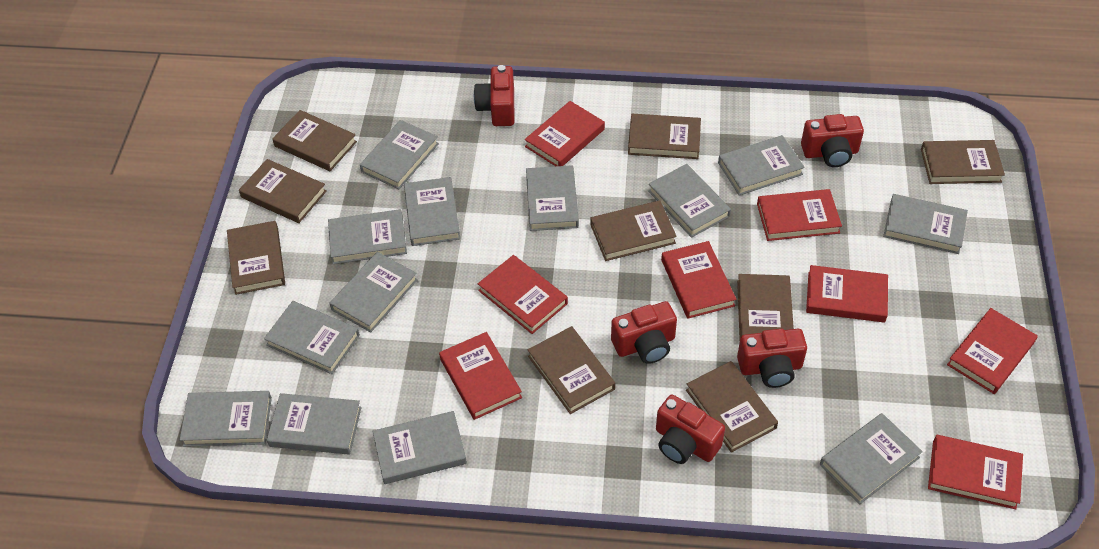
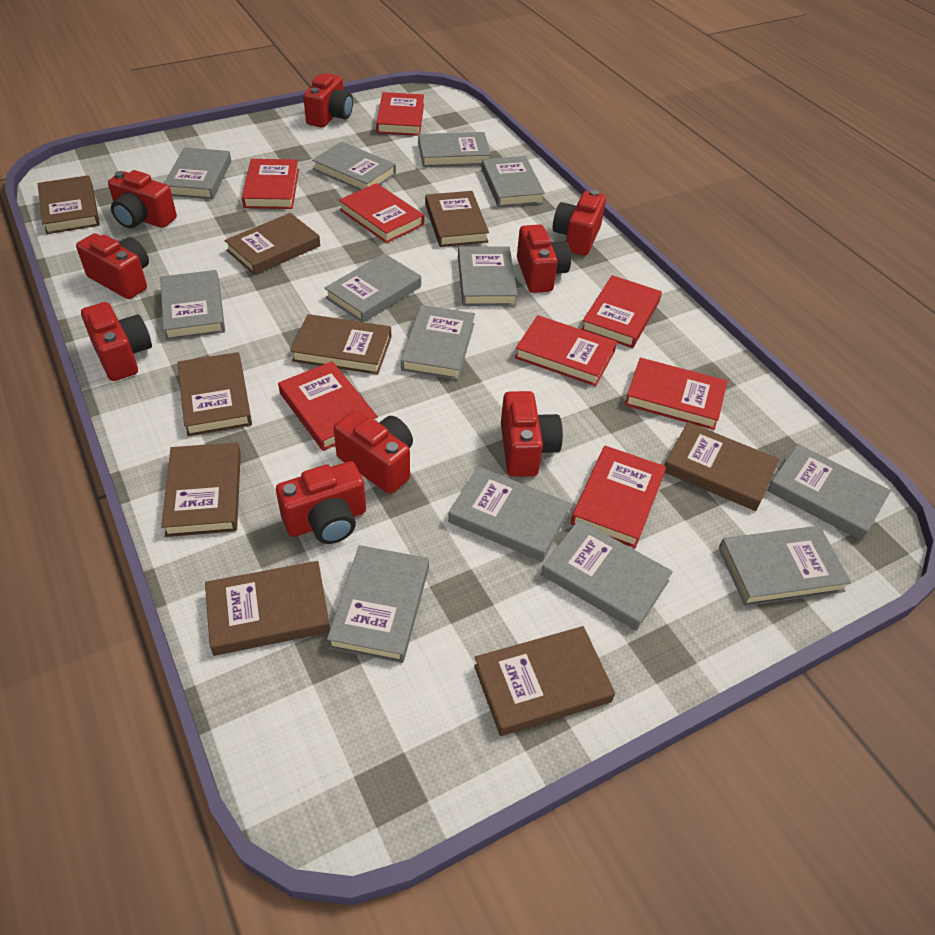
red camera: [474,65,514,126] [611,301,677,364] [656,395,725,464] [737,329,807,388] [801,114,864,167] = 5 -> [76,233,149,299] [81,302,152,381] [108,170,177,229] [276,461,366,544] [303,73,353,128] [334,411,413,494] [501,391,563,477] [517,225,571,293] [553,190,606,256] = 9

